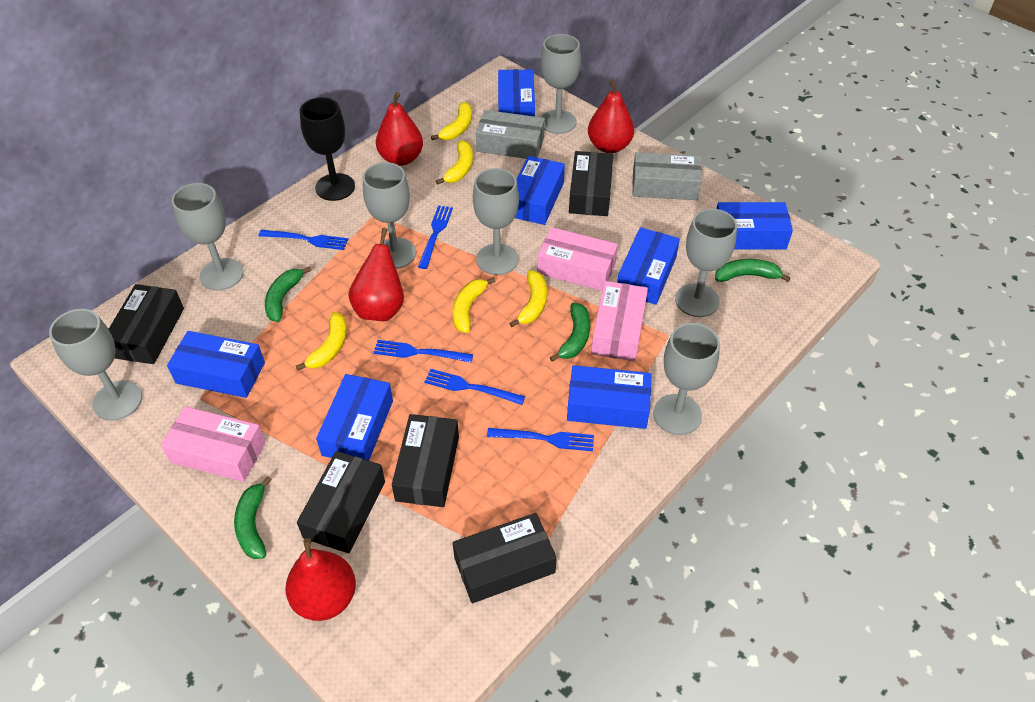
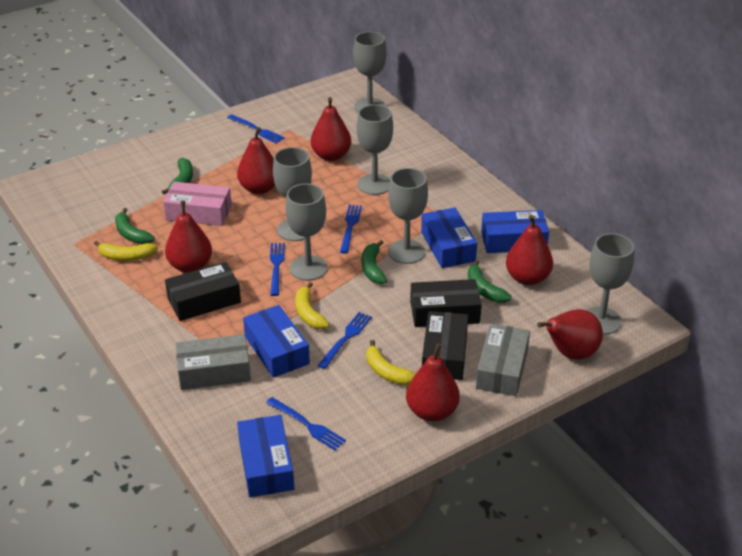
black box: [109,284,184,364] [297,451,385,553] [392,414,459,507] [453,513,557,603] [569,151,613,216] = 5 -> [165,262,241,321] [410,279,482,327] [422,311,468,380] = 3
black goblet: [300,97,355,201] = 1 -> none = 0
blue box: [167,331,265,398] [316,374,393,461] [498,69,535,117] [515,156,565,225] [567,365,652,429] [617,227,680,305] [716,202,793,250] = 7 -> [237,415,294,497] [243,305,310,378] [421,208,477,268] [481,210,549,253] = 4
grey goblet: [49,309,142,421] [172,183,244,291] [363,162,416,269] [473,168,519,275] [541,34,581,134] [653,323,720,435] [675,209,737,317] = 7 -> [273,147,312,241] [286,183,328,281] [353,32,387,112] [356,104,393,195] [388,168,428,264] [586,233,634,335] = 6
pink box: [161,406,266,482] [537,227,618,291] [591,281,648,361] = 3 -> [163,182,232,226] = 1
red pear: [285,538,356,621] [349,228,404,321] [376,92,423,166] [588,79,634,153] = 4 -> [165,201,212,273] [237,127,275,194] [311,97,351,161] [406,343,460,422] [506,215,553,285] [537,309,603,360] = 6
yellow banana: [296,312,347,371] [431,102,472,140] [436,141,473,185] [452,277,495,333] [509,270,547,327] = 5 -> [94,241,158,261] [295,282,329,329] [366,340,415,386] = 3

